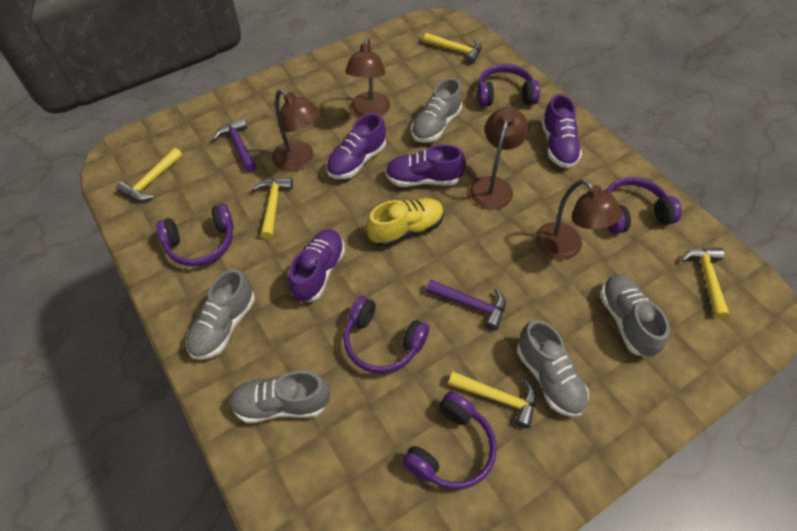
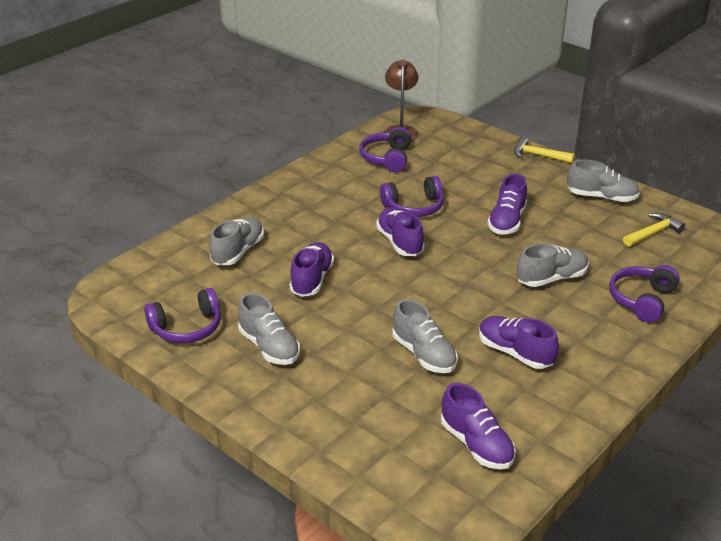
brown lamp: [272,89,320,171] [345,38,390,117] [470,107,529,209] [536,179,622,260] = 4 -> [384,60,419,142] = 1
purple hammer: [213,118,257,172] [426,280,506,330] = 2 -> none = 0
purple headphones: [156,204,234,266] [343,296,429,374] [402,392,497,490] [477,64,540,107] [606,177,682,234] = 5 -> [144,288,221,343] [359,127,411,172] [380,176,444,217] [609,265,680,323] = 4
purple shoe: [288,229,345,303] [326,113,386,179] [385,144,466,187] [541,94,582,168] = 4 -> [290,242,334,297] [376,208,425,256] [441,383,516,470] [479,316,559,369] [487,174,527,234] = 5
yellow hammer: [116,148,183,201] [252,178,293,239] [423,33,481,64] [448,372,536,429] [681,248,729,319] = 5 -> [514,137,575,163] [623,213,685,247] = 2
yellow shoe: [367,198,444,247] = 1 -> none = 0

